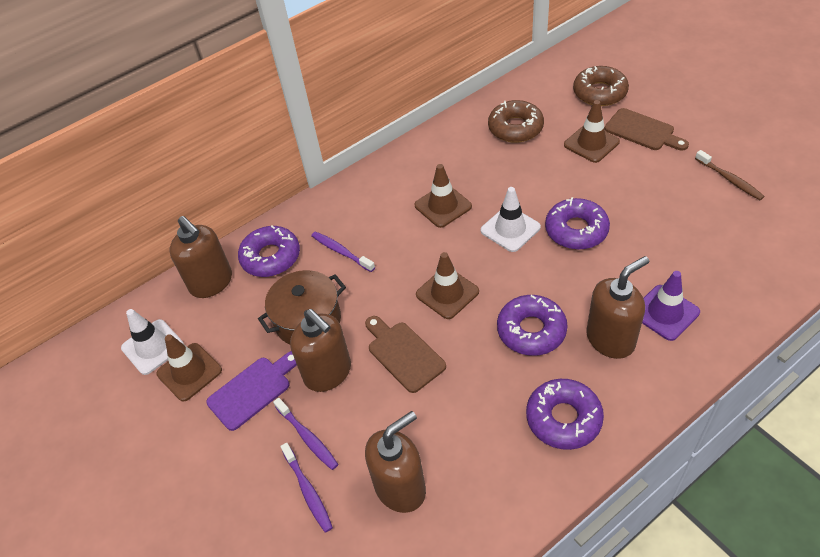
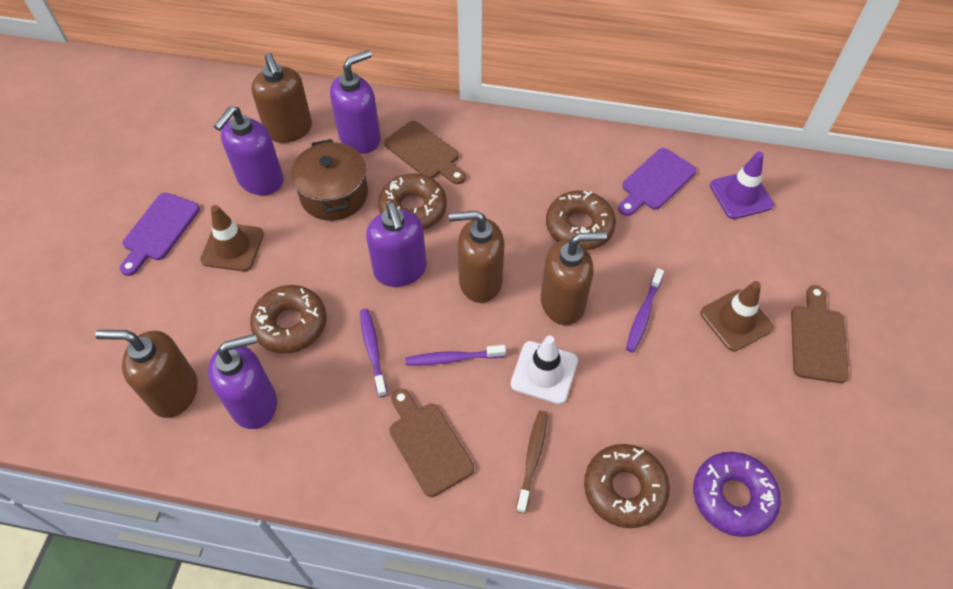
brown cutting board: [365,316,446,393] [605,108,689,151] = 2 -> [385,121,466,184] [389,389,474,497] [791,285,849,383] = 3
brown donut: [488,100,544,143] [573,66,629,106] = 2 -> [250,285,327,353] [378,173,447,230] [546,191,616,250] [584,444,670,528] = 4
brown traffic cone: [157,334,222,401] [414,164,472,228] [416,252,479,319] [564,100,620,163] = 4 -> [200,205,264,271] [700,281,773,351] = 2
purple cutting board: [206,351,297,431] = 1 -> [120,192,200,276] [618,148,696,216] = 2
purple donut: [238,225,300,277] [497,295,568,356] [526,379,604,450] [545,197,610,250] = 4 -> [693,452,781,537] = 1
purple soap dispenser: none = 0 -> [208,334,277,429] [214,106,284,195] [330,50,381,154] [366,202,427,287] = 4
white traffic cone: [121,309,184,375] [481,187,541,252] = 2 -> [511,336,578,404] = 1

